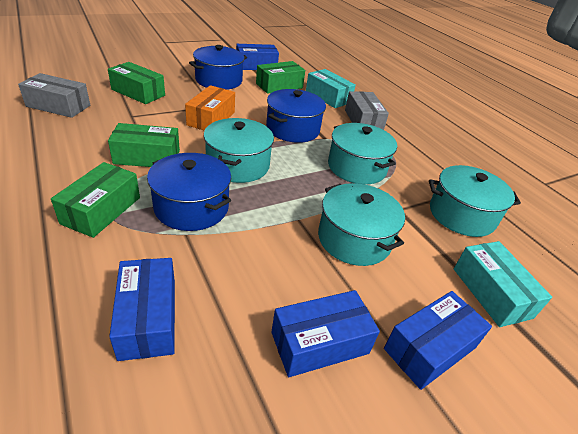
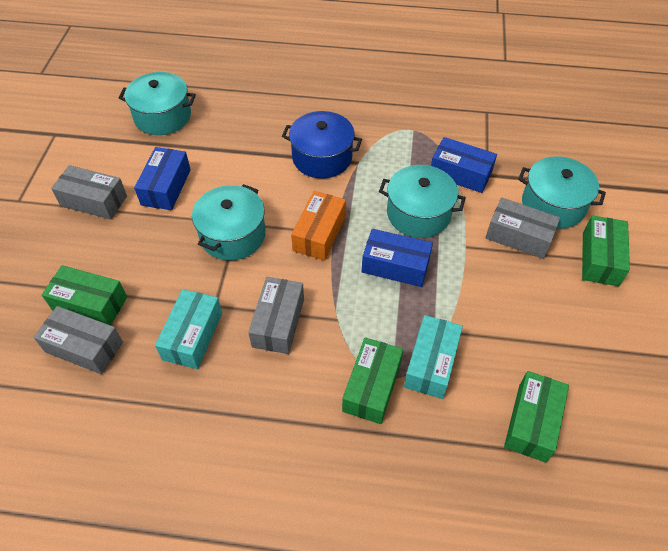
blue box: [109,258,175,361] [236,44,279,70] [271,290,380,377] [384,291,492,390] = 4 -> [134,147,191,210] [362,229,433,287] [431,137,497,193] = 3
blue pot: [147,153,231,231] [189,45,247,90] [266,89,326,143] = 3 -> [282,111,362,179] = 1
grey box: [18,73,90,118] [345,91,389,130] = 2 -> [33,306,123,374] [51,165,127,220] [248,277,304,354] [486,197,560,259] = 4

